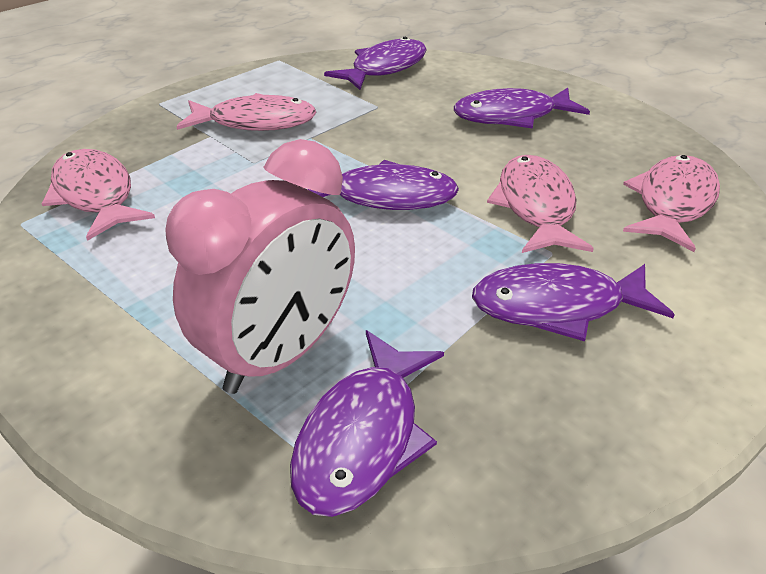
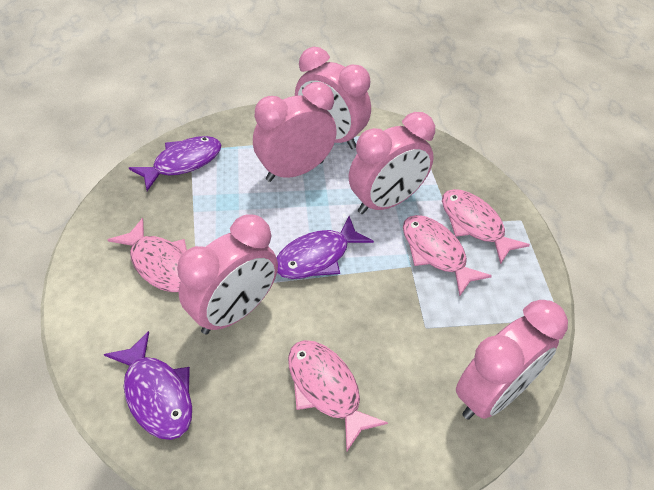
pink clock: [165,139,355,394] = 1 -> [177,215,278,335] [253,82,337,182] [295,47,371,149] [349,112,435,214] [456,300,568,420] = 5
purple fish: [290,330,444,517] [308,160,459,210] [324,37,427,90] [454,88,590,129] [472,263,675,341] = 5 -> [104,331,192,440] [129,136,222,191] [276,216,374,279] = 3

